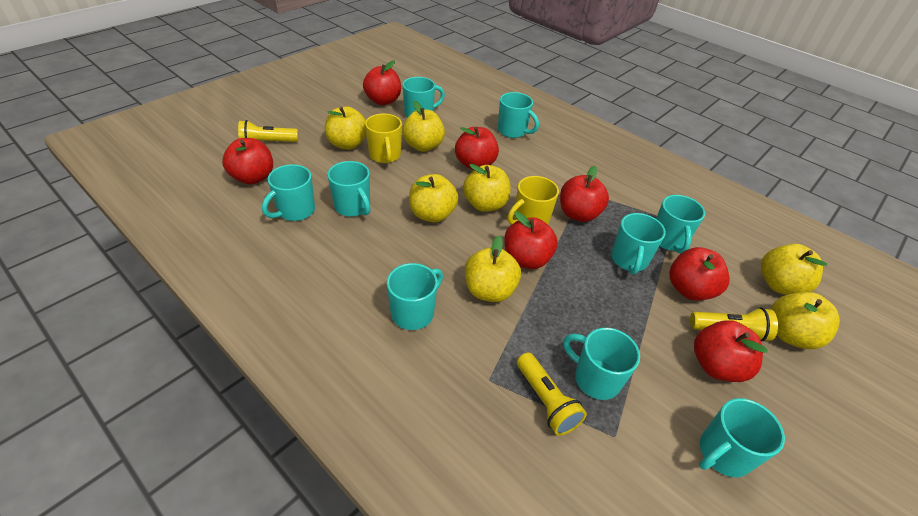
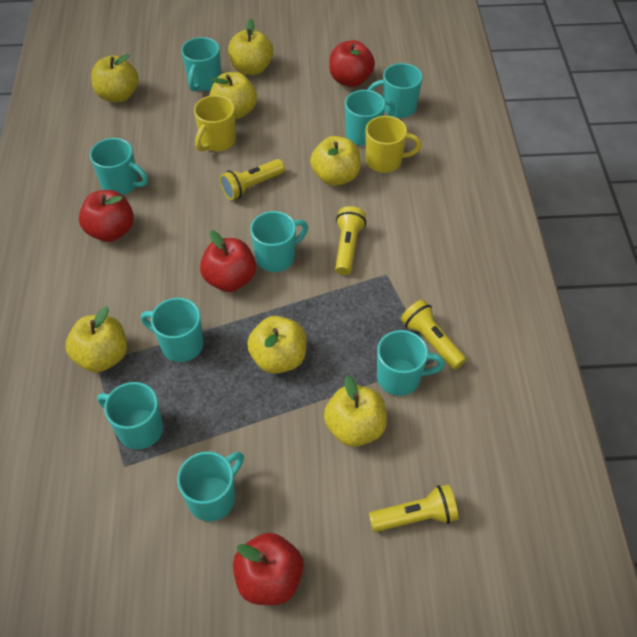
red apple: [222,138,273,185] [363,60,401,105] [455,127,499,170] [504,211,558,269] [560,166,609,222] [669,247,730,301] [694,320,768,382] = 7 -> [79,190,134,242] [200,230,256,292] [233,533,304,605] [329,40,375,87] = 4
yellow flashlight: [238,120,298,142] [517,353,587,436] [690,307,778,342] = 3 -> [220,159,285,200] [335,206,366,275] [369,485,458,532] [401,300,466,370] = 4

